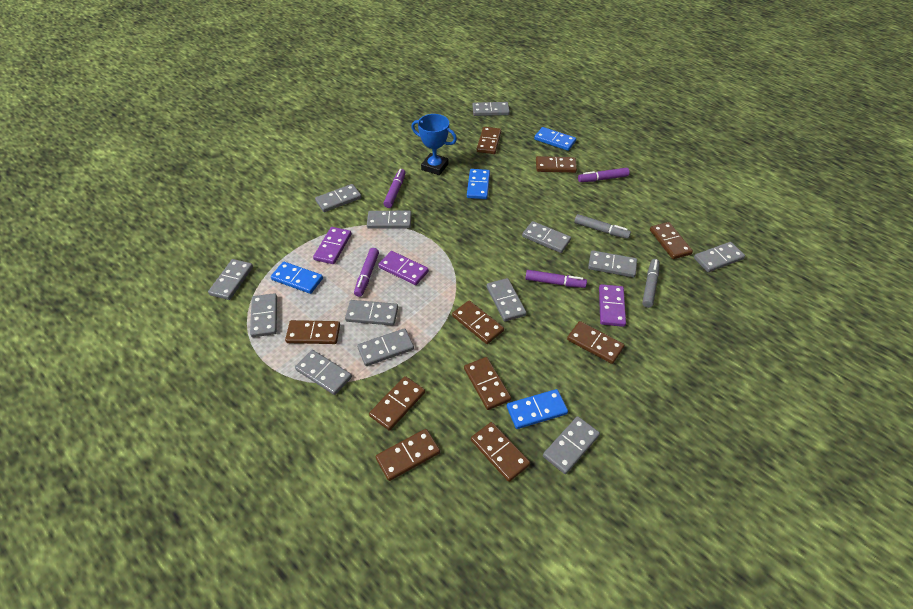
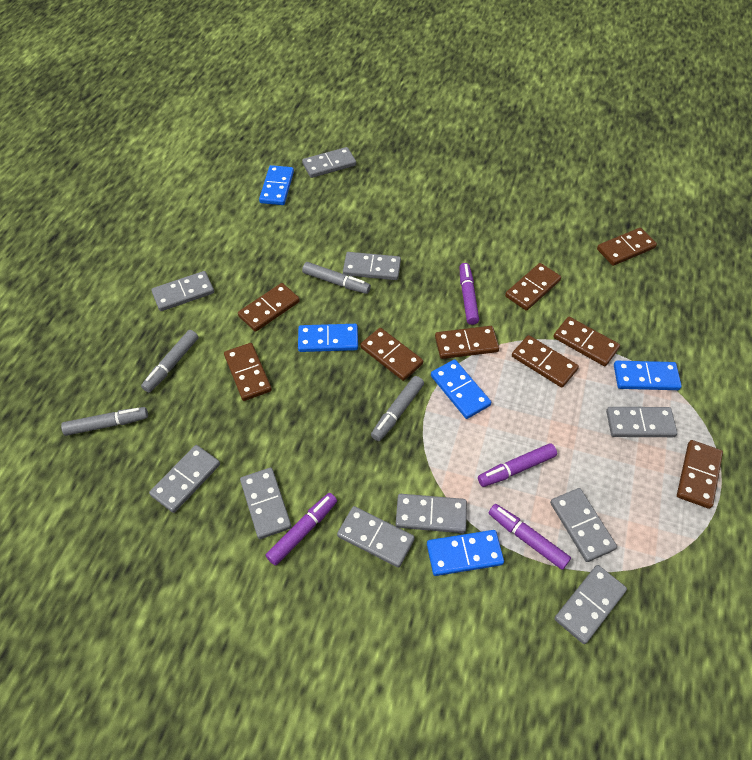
blue domino: [271,262,323,294] [467,169,490,199] [507,389,568,429] [534,127,576,151] = 4 -> [259,165,294,205] [298,324,358,352] [427,530,504,576] [431,359,491,419] [614,361,682,390] = 5
blue trophy: [411,114,457,175] = 1 -> none = 0
brown domino: [285,320,340,344] [369,376,425,431] [376,429,440,481] [452,301,504,344] [464,357,511,410] [471,422,530,482] [477,127,501,154] [536,156,577,173] [567,321,625,364] [650,222,693,259] = 10 -> [224,343,272,401] [238,283,300,332] [360,328,423,381] [435,326,499,359] [505,263,561,311] [512,335,579,388] [553,317,620,366] [597,228,657,266] [677,440,723,509] = 9
grey domino: [208,259,253,300] [250,293,277,337] [295,350,352,395] [315,184,362,212] [345,300,398,326] [357,328,414,366] [367,211,411,229] [472,102,510,116] [487,278,527,322] [522,221,571,253] [543,416,600,474] [588,250,637,277] [694,242,745,272] = 13 -> [149,445,220,513] [151,271,214,311] [240,468,292,539] [302,147,356,178] [337,506,415,568] [343,252,401,280] [396,494,467,533] [550,488,617,562] [554,565,627,644] [606,407,677,437] = 10
grey marker: [574,214,631,239] [642,259,660,308] = 2 -> [61,407,148,436] [141,330,198,393] [302,262,371,294] [371,376,424,441] = 4
purple domino: [313,227,351,264] [378,251,429,285] [599,284,626,327] = 3 -> none = 0

